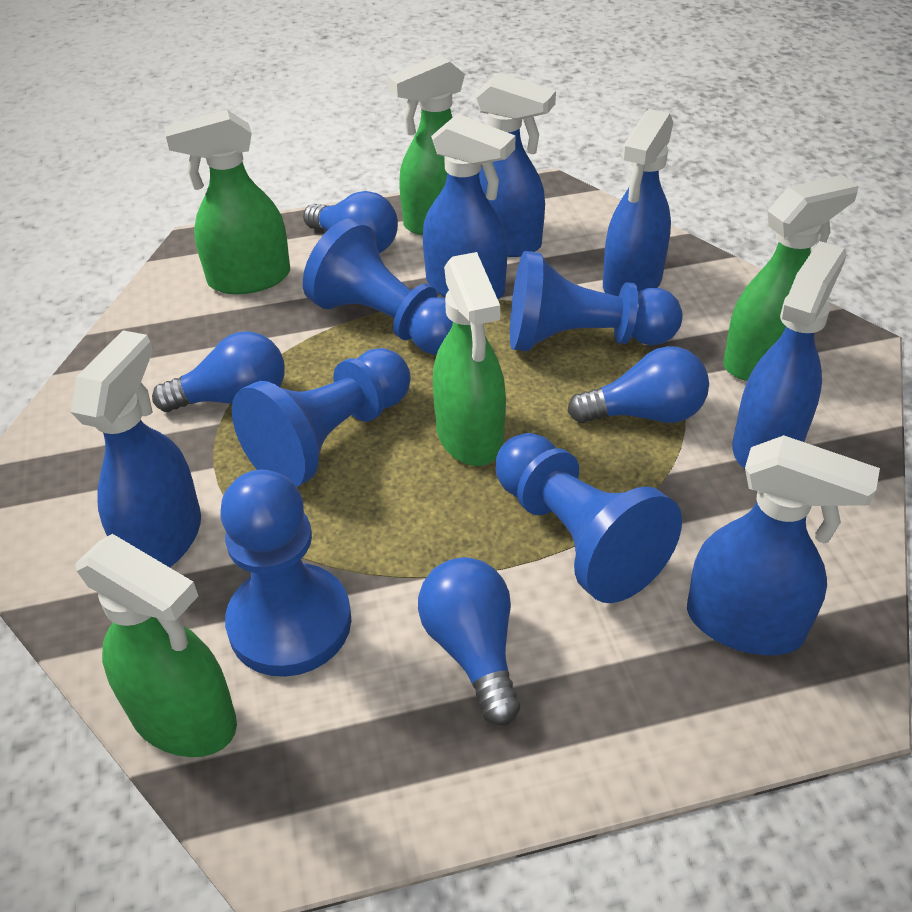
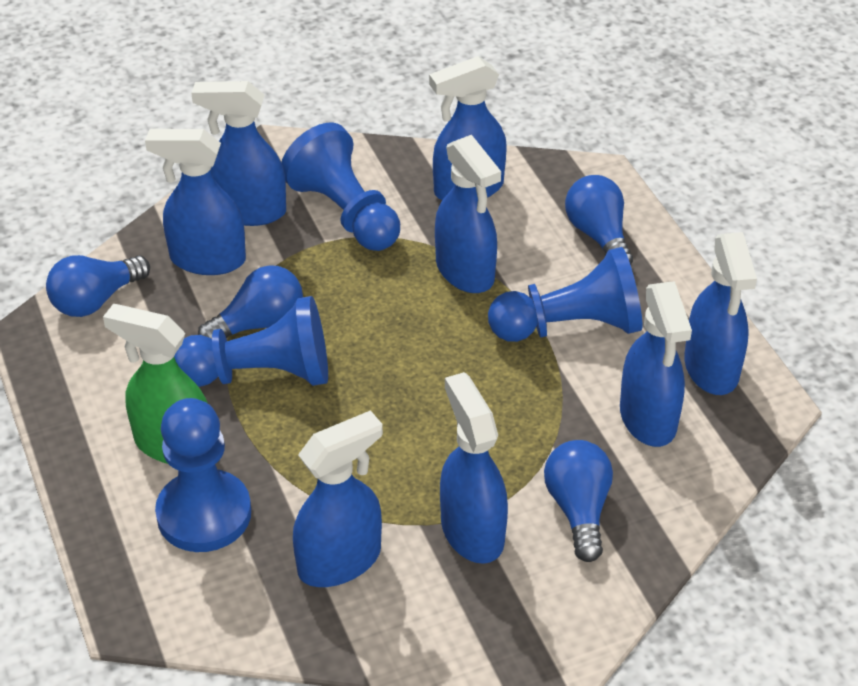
blue pawn: [220,470,351,677] [232,348,411,488] [303,218,453,355] [496,433,682,603] [510,251,683,351] = 5 -> [155,398,251,552] [174,296,328,387] [281,122,400,251] [488,247,642,342] = 4
blue spray bottle: [71,330,201,567] [423,114,515,299] [475,72,556,257] [603,109,674,296] [687,435,880,655] [732,241,846,469] = 6 -> [145,129,246,275] [191,81,286,226] [293,410,383,587] [429,56,507,200] [435,135,501,293] [440,372,508,564] [620,281,692,447] [684,232,757,395] = 8
green spray bottle: [75,534,237,757] [164,110,290,294] [388,54,465,235] [433,252,506,466] [723,175,859,381] = 5 -> [103,304,208,464] = 1

